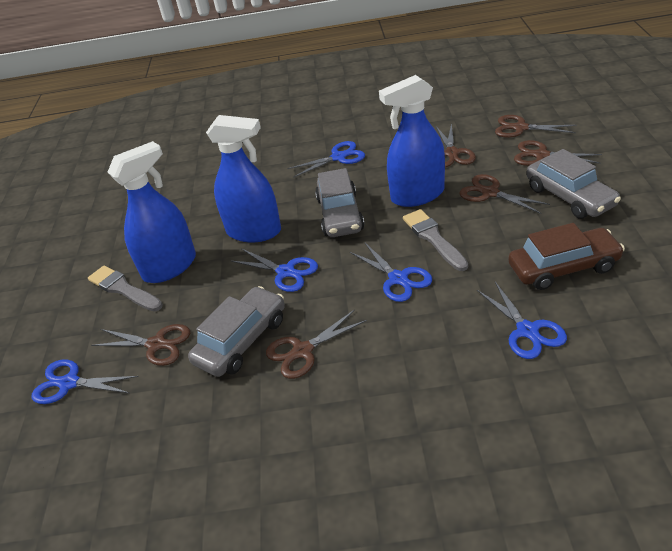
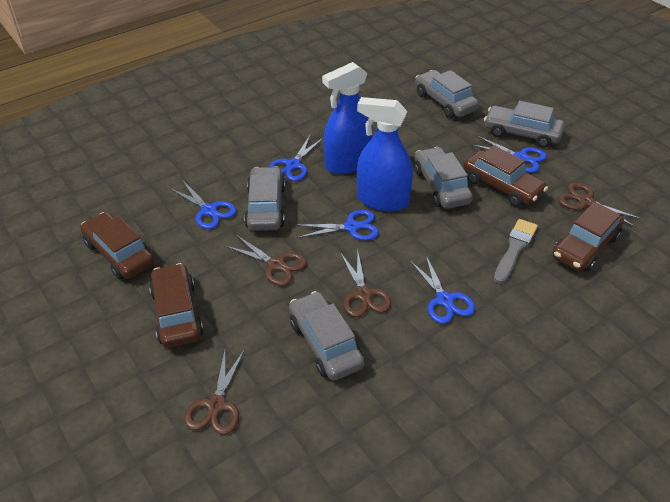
blue spray bottle: [107,141,196,283] [206,115,281,242] [379,75,445,207] = 3 -> [322,62,373,174] [357,97,413,212] = 2
brown car: [508,223,625,290] = 1 -> [80,212,154,279] [149,263,203,348] [463,145,548,207] [553,202,624,272] = 4
brown scissors: [91,324,190,366] [266,309,367,379] [436,123,476,167] [459,174,550,214] [495,115,577,138] [514,140,602,166] = 6 -> [184,349,245,435] [225,235,307,286] [340,252,391,317] [558,182,642,228] = 4
grey brush: [88,266,163,312] [403,209,468,271] = 2 -> [494,219,538,284] = 1
grey car: [188,286,285,377] [315,168,364,237] [526,149,621,219] = 3 -> [244,166,285,231] [289,291,365,381] [414,147,473,209] [415,70,479,118] [484,101,565,148] = 5

